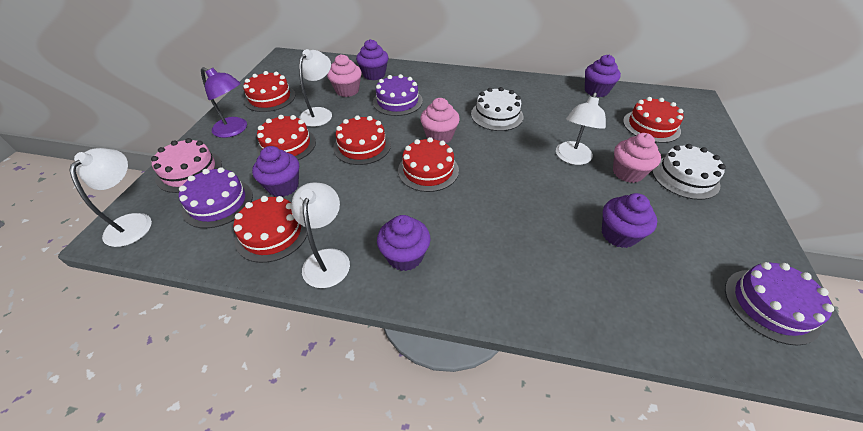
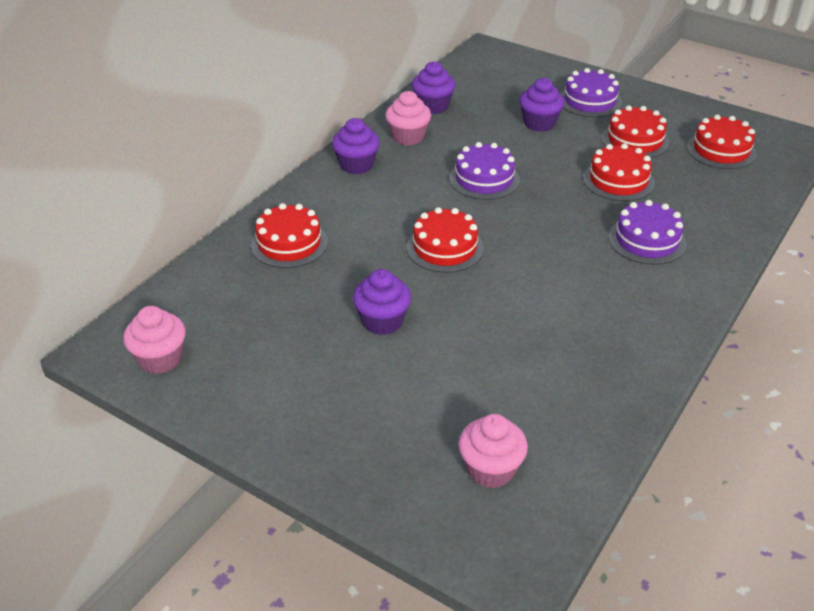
pink cake: [151,138,222,193] = 1 -> none = 0
purple cupcake: [252,146,299,197] [356,39,388,80] [377,215,430,271] [585,54,621,97] [602,193,657,248] = 5 -> [332,118,380,174] [353,269,411,335] [412,61,455,114] [519,78,564,132] = 4
purple lamp: [201,67,247,138] = 1 -> none = 0
red cake: [233,196,307,263] [243,71,295,112] [257,115,316,160] [333,115,391,165] [398,137,459,192] [623,97,684,143] = 6 -> [251,203,328,268] [407,207,484,273] [583,143,655,201] [602,106,669,158] [687,115,757,169] = 5
white cake: [471,87,524,131] [652,144,726,200] = 2 -> none = 0
white lamp: [69,148,152,247] [291,182,350,288] [299,49,332,127] [556,92,606,165] = 4 -> none = 0

